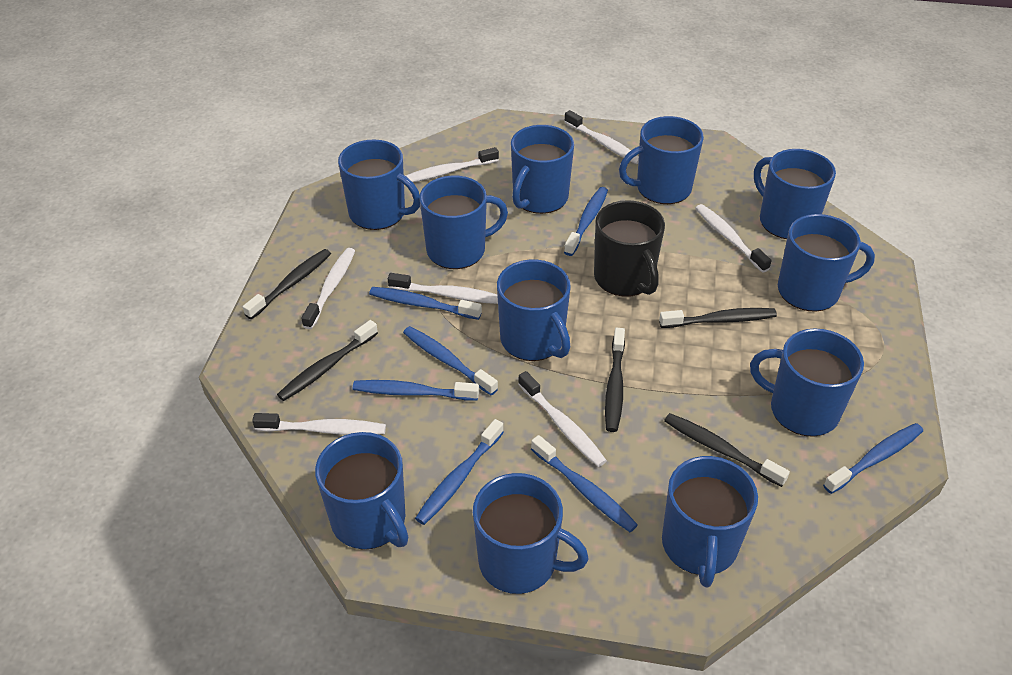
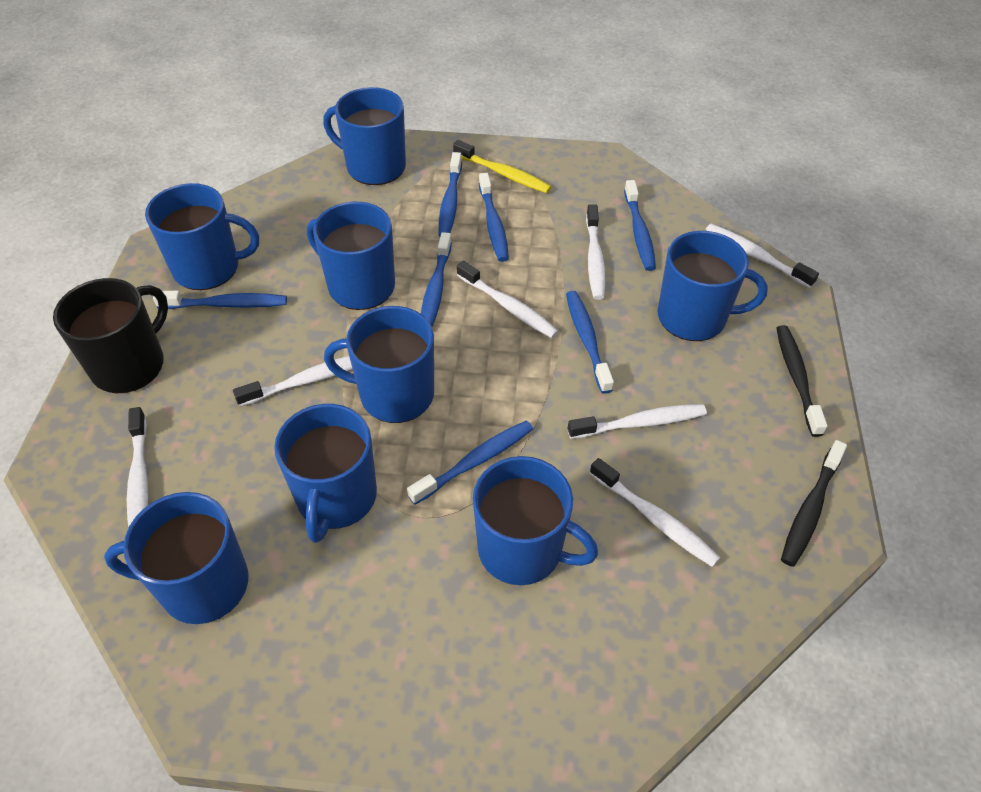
black toothbrush: [243,249,331,319] [277,320,378,401] [605,328,625,432] [659,308,777,328] [664,413,790,487] = 5 -> [776,325,828,437] [781,440,847,567] = 2
blue mug: [315,432,408,549] [338,140,420,230] [419,176,508,269] [473,473,589,594] [497,260,571,361] [511,125,574,214] [619,116,704,204] [662,456,758,587] [750,329,864,437] [754,149,836,239] [778,214,875,312] = 11 -> [104,492,249,624] [145,183,259,290] [274,404,377,543] [307,202,395,310] [323,87,406,185] [324,306,434,423] [473,456,598,585] [657,231,768,341] = 8
yellow toothbrush: none = 0 -> [453,140,551,193] = 1

